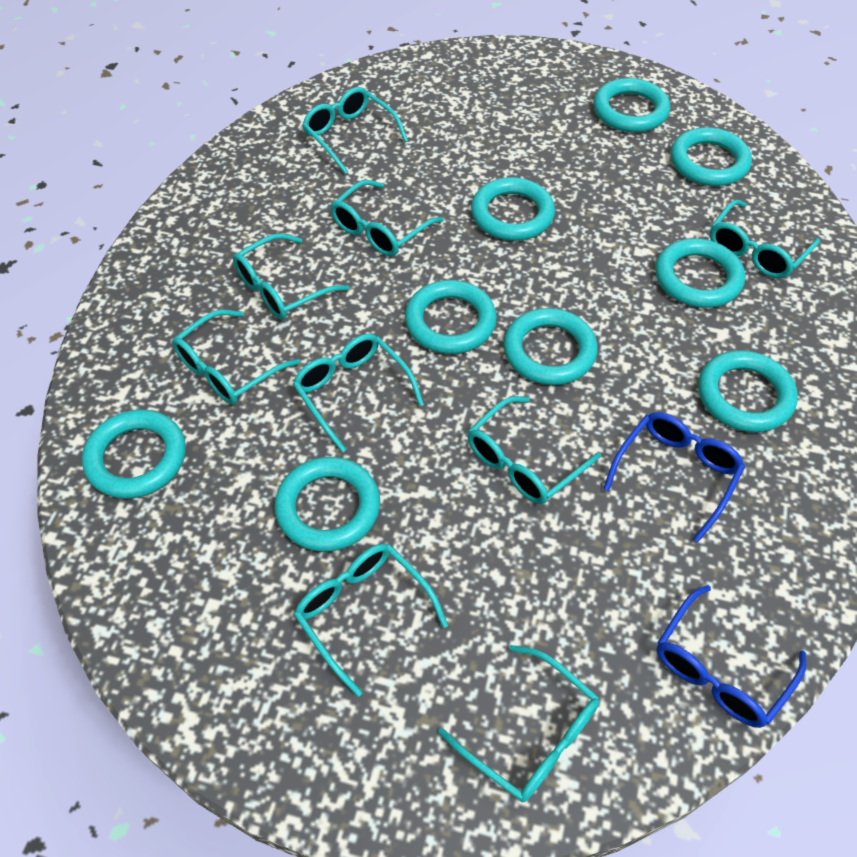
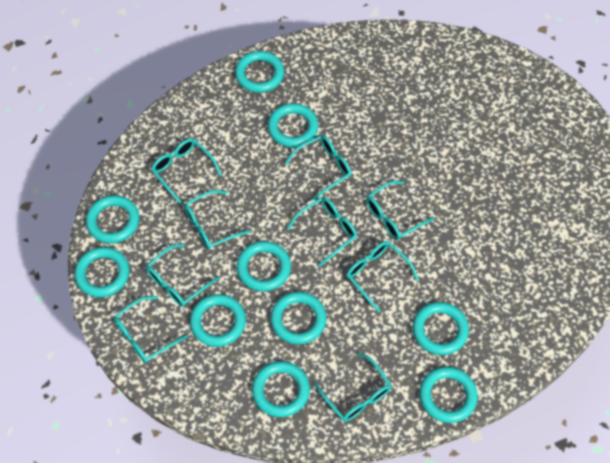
blue glasses: [603,412,745,542] [656,585,806,728] = 2 -> none = 0
turquoise ring: [82,409,186,499] [274,457,380,552] [405,280,497,354] [471,177,555,241] [503,308,598,385] [593,78,670,132] [655,238,745,308] [671,127,752,186] [698,350,798,432] = 9 -> [74,247,130,298] [86,195,139,244] [190,294,246,347] [235,51,284,93] [236,241,291,292] [252,361,310,417] [268,103,318,147] [270,292,327,344] [412,302,469,355] [419,367,478,423] = 10

